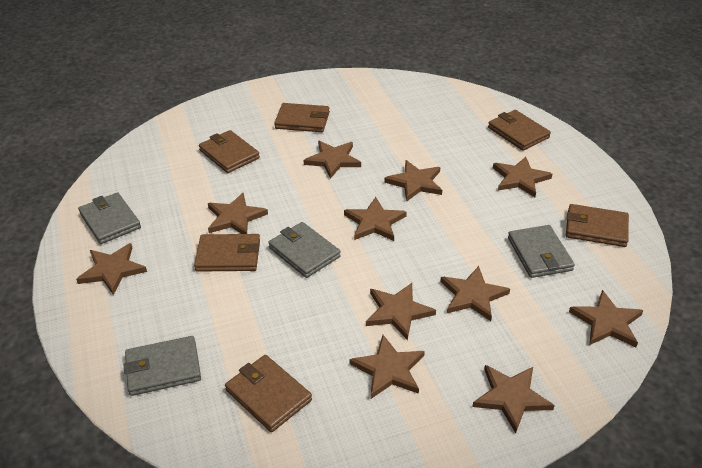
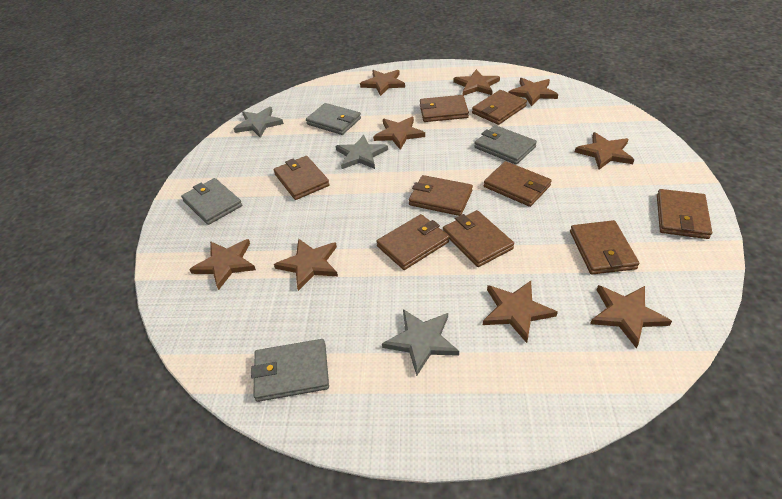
brown star: [76,243,147,295] [208,192,268,234] [304,141,361,179] [344,197,407,241] [349,335,425,399] [366,283,436,340] [384,160,442,202] [440,266,510,321] [472,365,555,433] [493,157,552,197] [569,290,643,347] = 11 -> [189,239,256,290] [274,238,338,291] [360,70,405,96] [373,117,425,150] [453,69,500,95] [483,281,558,343] [508,78,558,107] [575,132,634,170] [590,285,672,348] = 9
brown wallet: [194,234,260,272] [199,130,260,173] [225,355,312,432] [275,103,330,132] [488,110,551,151] [566,204,629,247] = 6 -> [274,156,330,200] [376,214,449,270] [409,175,473,216] [420,95,469,122] [443,210,514,267] [472,90,527,125] [484,161,552,207] [570,220,639,275] [657,189,712,239] = 9
grey star: none = 0 -> [234,107,284,138] [336,135,388,169] [382,309,459,376] = 3

